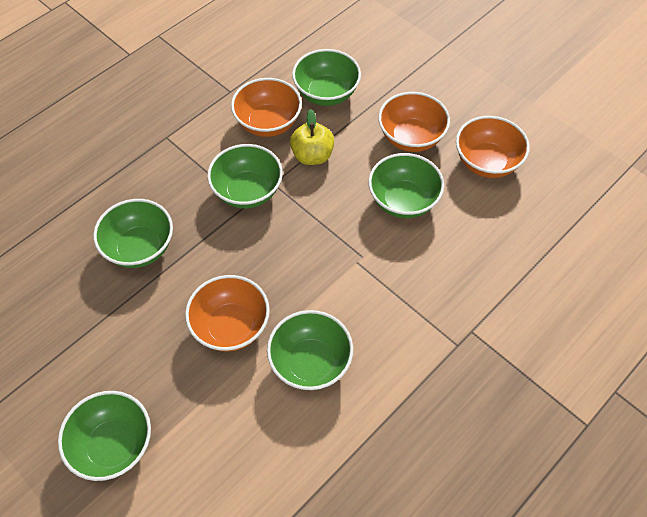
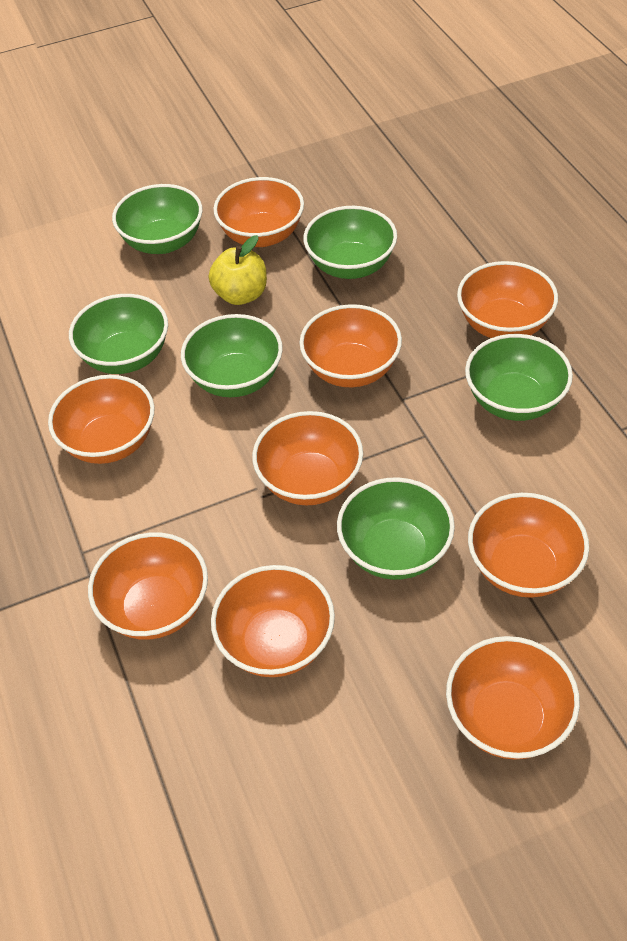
orange bowl: [185,275,270,352] [231,78,302,137] [378,92,450,152] [456,116,530,178] = 4 -> [48,375,155,464] [88,532,208,640] [211,565,335,677] [214,177,304,247] [252,411,363,506] [299,304,402,387] [446,636,580,760] [457,261,558,338] [468,493,589,598] = 9

